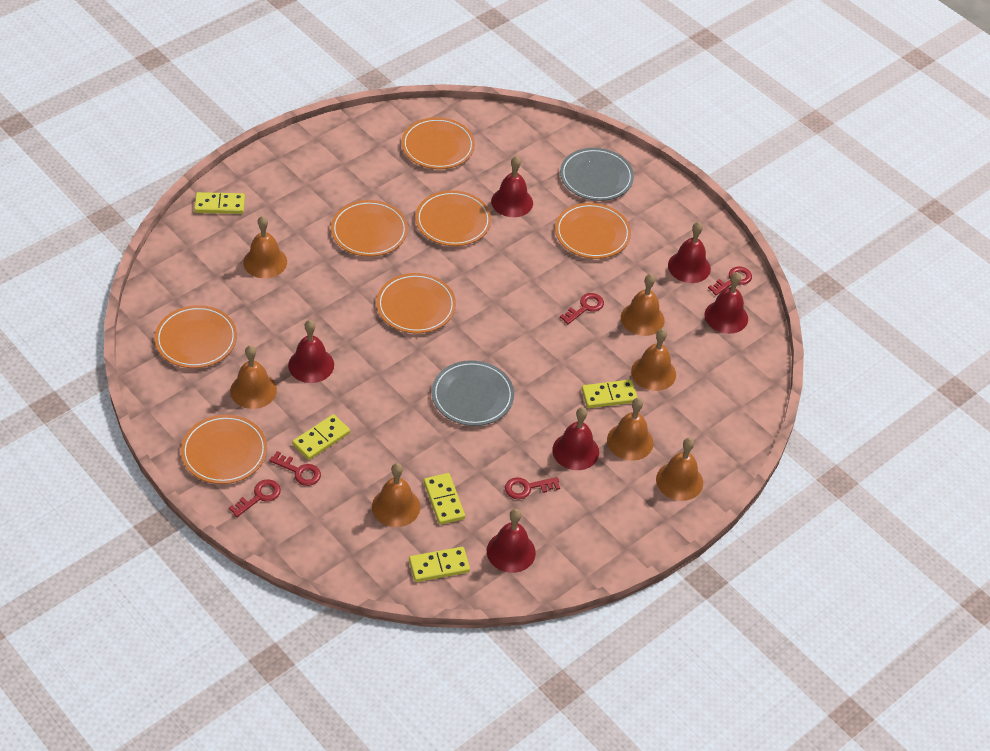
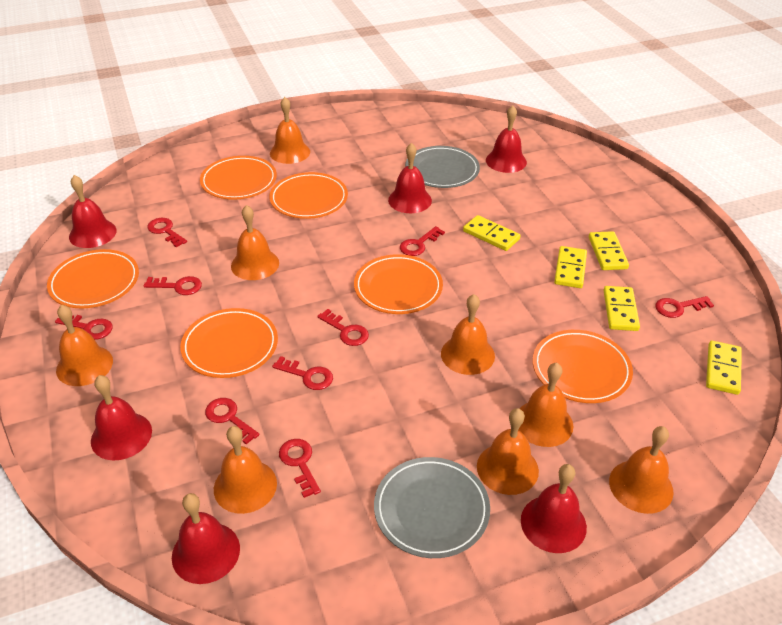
orange bell: [230,345,277,409] [243,216,287,278] [372,463,420,527] [607,398,653,461] [621,274,665,336] [631,329,676,391] [656,438,703,501] = 7 -> [56,305,113,386] [214,426,277,514] [231,205,279,280] [270,97,310,164] [441,294,495,375] [477,408,539,495] [518,363,573,447] [609,426,674,514] = 8
orange plate: [155,305,237,368] [181,415,267,484] [331,200,408,257] [376,273,456,333] [401,117,475,169] [415,190,491,246] [555,203,631,259] = 7 -> [47,249,139,308] [180,308,278,378] [200,156,277,200] [269,172,348,219] [354,254,443,314] [532,330,633,403] = 6
red key: [229,479,281,517] [269,451,321,486] [505,477,560,499] [560,293,604,324] [708,267,752,295] = 5 -> [55,315,113,340] [144,276,202,295] [147,218,187,247] [205,398,259,444] [272,356,333,390] [279,439,321,498] [317,309,369,346] [400,226,445,256] [655,296,714,318] = 9

